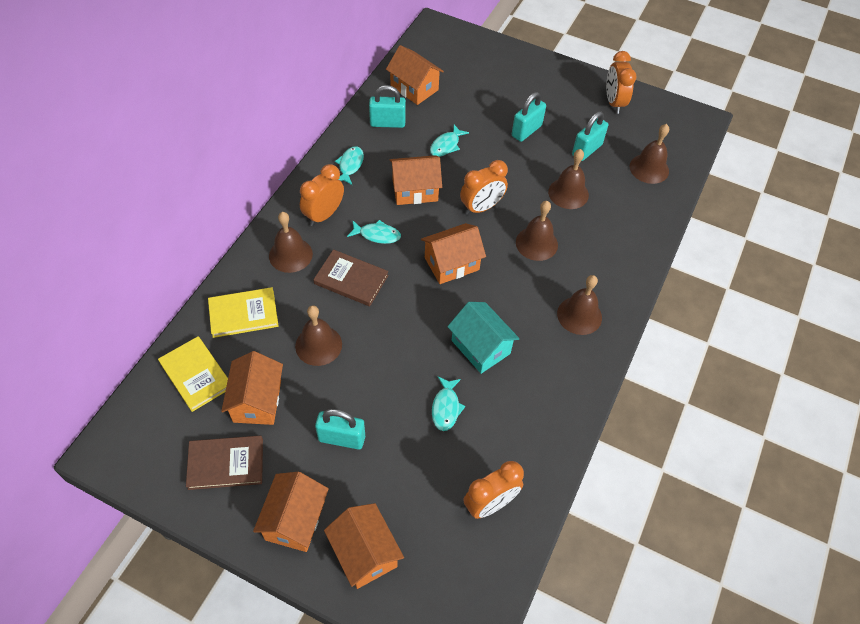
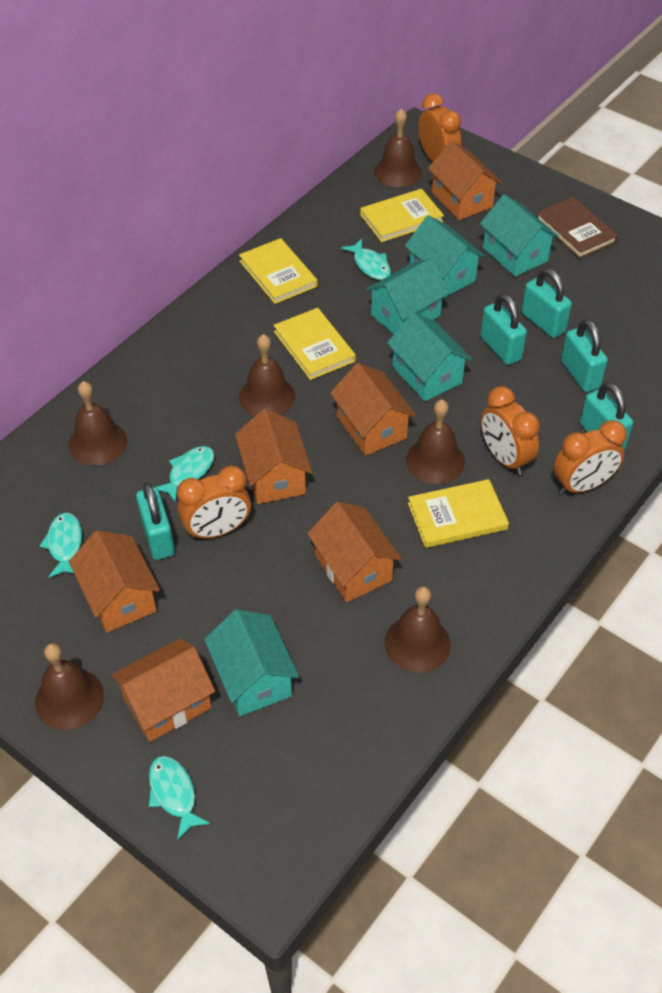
brown book: [186,436,263,490] [313,249,388,306] = 2 -> [537,197,618,259] = 1
turquoise house: [447,302,520,374] = 1 -> [204,609,299,716] [366,258,449,334] [387,312,472,401] [405,215,485,298] [480,194,559,277] = 5
turquoise padlock: [315,409,365,450] [369,85,406,128] [512,92,546,142] [572,111,608,161] = 4 -> [136,483,175,560] [480,294,527,365] [521,268,572,338] [561,319,608,392] [580,382,633,450] = 5
yellow book: [158,337,228,412] [208,287,279,338] = 2 -> [239,238,318,304] [273,308,356,380] [360,189,444,242] [408,479,509,548] = 4

